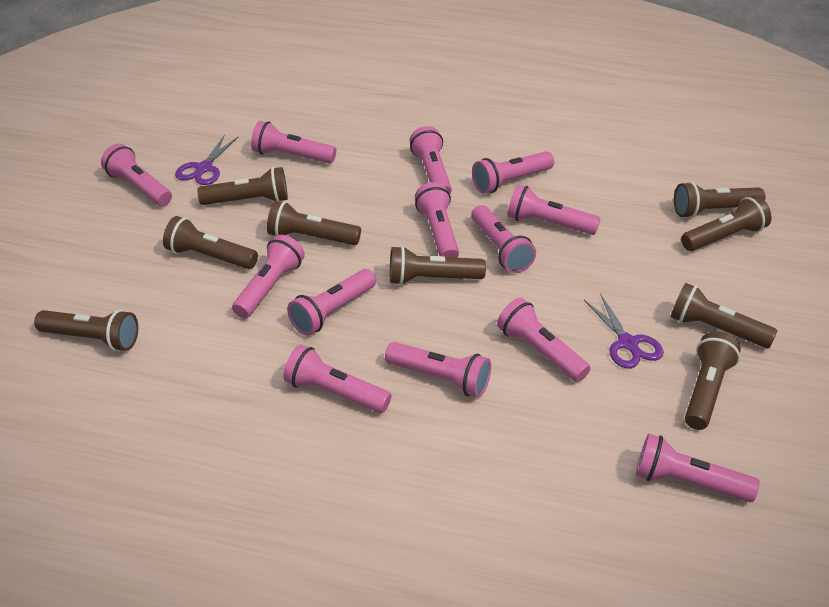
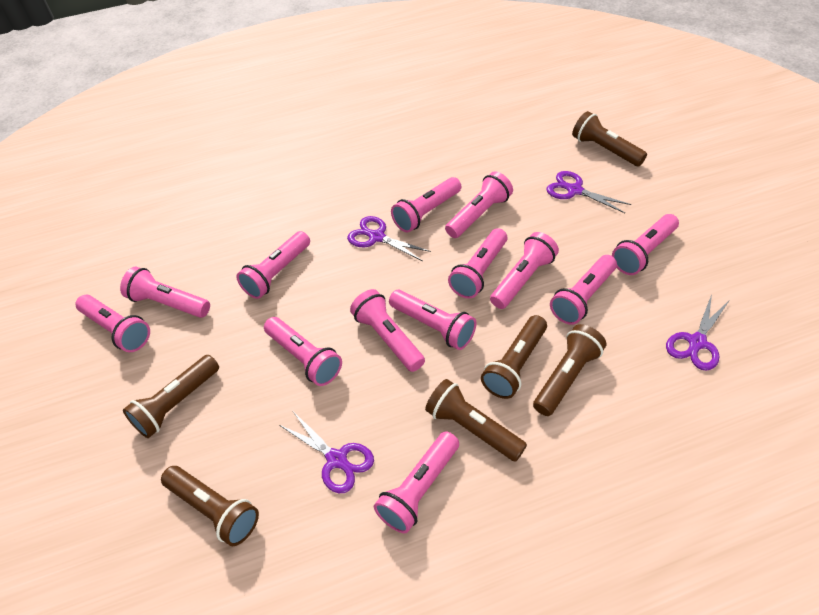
brown flashlight: [34,310,138,351] [163,216,258,269] [197,167,288,205] [267,201,361,245] [390,246,486,285] [671,283,778,348] [674,182,765,218] [681,195,772,251] [685,331,741,430] = 9 -> [123,355,219,438] [161,466,259,546] [425,379,527,462] [481,315,547,399] [533,324,606,416] [572,111,647,166] = 6
purple scissors: [175,134,238,185] [584,294,664,368] = 2 -> [279,412,374,493] [347,216,431,261] [547,171,631,213] [666,294,729,371] = 4

